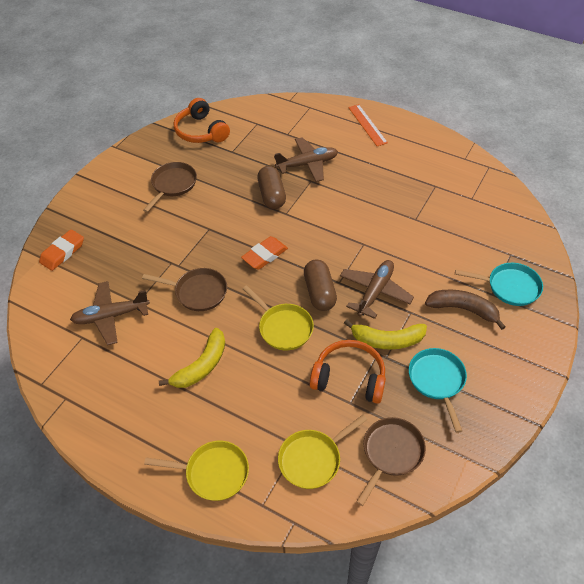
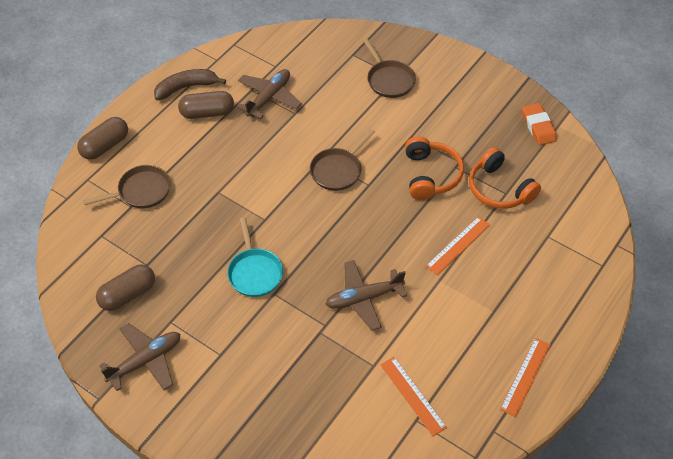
brown capsule: [257,166,286,209] [304,259,337,311] = 2 -> [77,117,128,160] [96,264,155,311] [178,91,234,119] = 3
orange eraser: [39,229,84,271] [241,236,288,270] = 2 -> [522,103,557,145] = 1
orange ruler: [348,104,388,146] = 1 -> [380,357,447,436] [425,216,490,275] [500,338,550,417] = 3
turquoise pan: [409,348,467,433] [455,263,543,306] = 2 -> [227,218,283,297] = 1
yellow banana: [159,328,225,388] [344,320,427,350] = 2 -> none = 0
yellow pan: [144,441,249,501] [243,285,314,350] [278,415,367,489] = 3 -> none = 0

